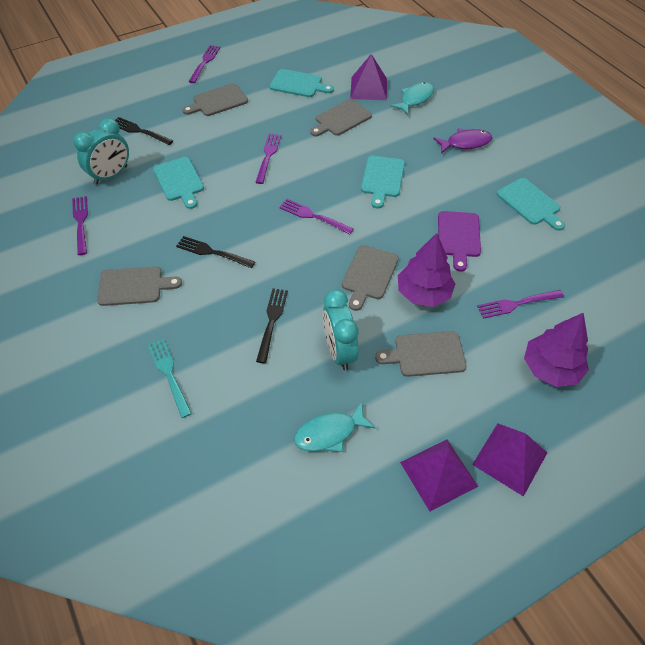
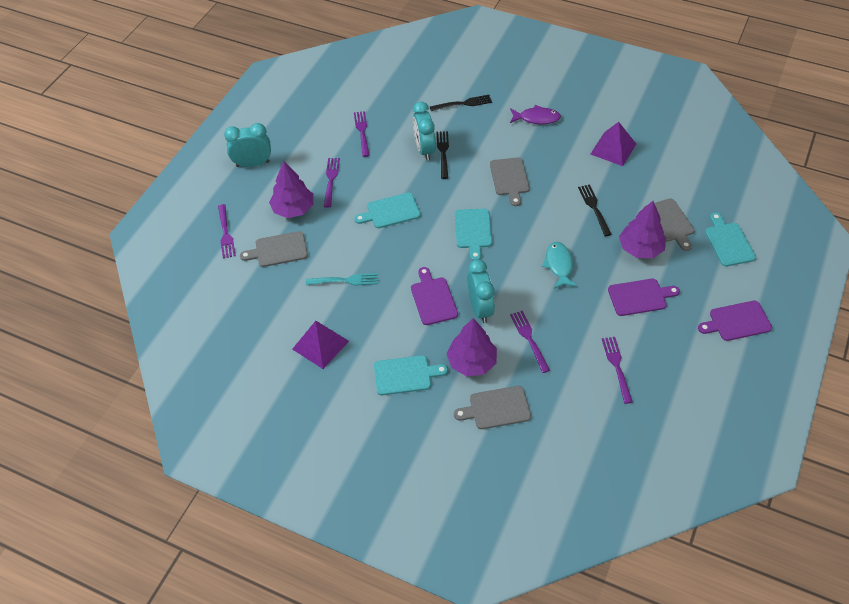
grey cutting board: [97,266,182,306] [182,83,248,116] [310,99,372,136] [342,245,399,311] [375,331,467,377] = 5 -> [240,231,308,267] [454,386,531,429] [490,157,530,206] [643,198,695,251] = 4
purple cutting board: [438,211,481,272] = 1 -> [411,267,458,325] [608,279,680,316] [698,301,772,341] = 3
purple pyramid: [350,54,387,100] [400,440,478,511] [472,423,547,497] = 3 -> [292,321,349,369] [591,122,636,166] = 2
purple tree: [398,233,455,307] [524,313,589,387] = 2 -> [269,161,313,218] [447,318,497,376] [619,201,666,258] = 3
turquoise clock: [73,118,129,185] [323,290,359,370] = 2 -> [224,123,271,167] [413,102,436,160] [467,259,495,323] = 3
turquoise fish: [294,402,376,452] [390,82,434,115] = 2 -> [542,242,577,289] = 1

